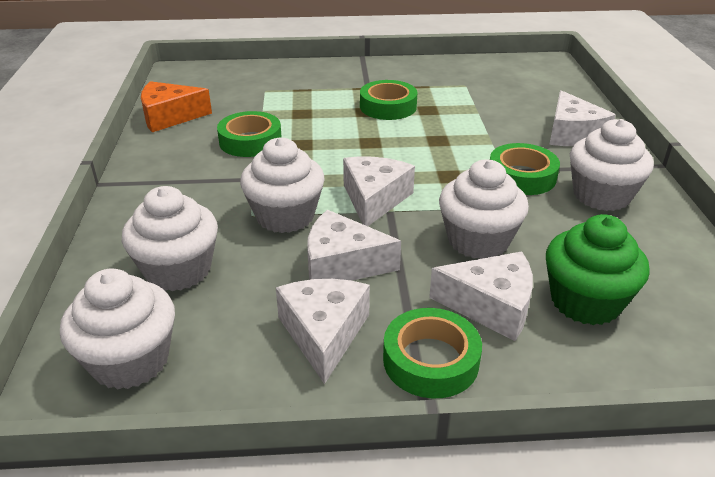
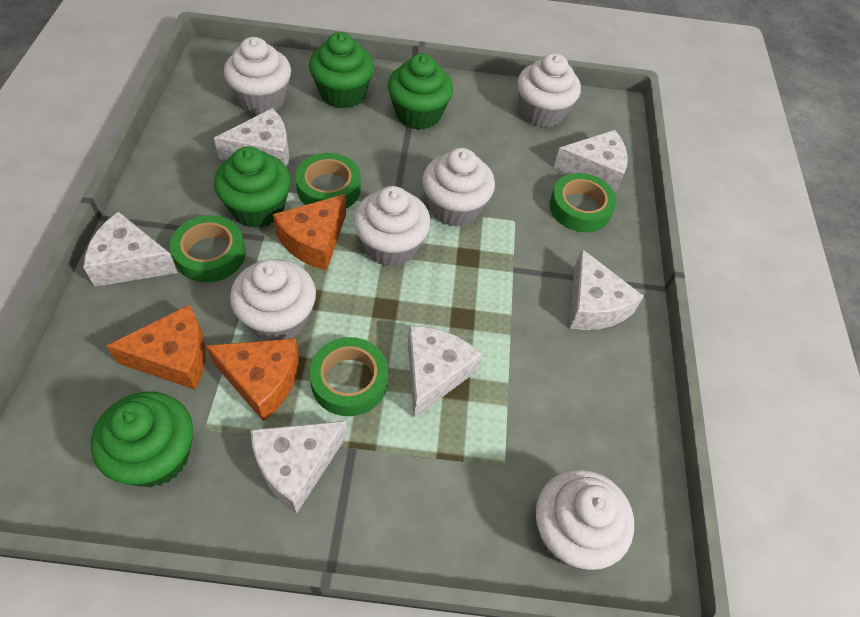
green cupcake: [546,214,650,325] = 1 -> [91,392,193,487] [214,147,291,228] [309,32,374,109] [388,53,453,130] = 4
orange cheese: [141,81,212,132] = 1 -> [106,304,206,390] [206,338,299,422] [273,194,346,270] = 3
white cheese: [276,279,370,384] [307,210,401,281] [343,157,415,226] [429,251,533,341] [549,90,616,146] = 5 -> [83,212,178,287] [214,108,289,168] [251,421,347,514] [408,326,482,418] [553,130,628,193] [569,249,644,330] = 6
white cupcake: [60,269,175,390] [122,186,218,291] [240,138,325,233] [439,159,529,259] [570,119,654,211] = 5 -> [224,37,291,114] [230,259,316,341] [353,186,431,267] [422,148,495,227] [517,53,581,128] [536,469,634,570] = 6

